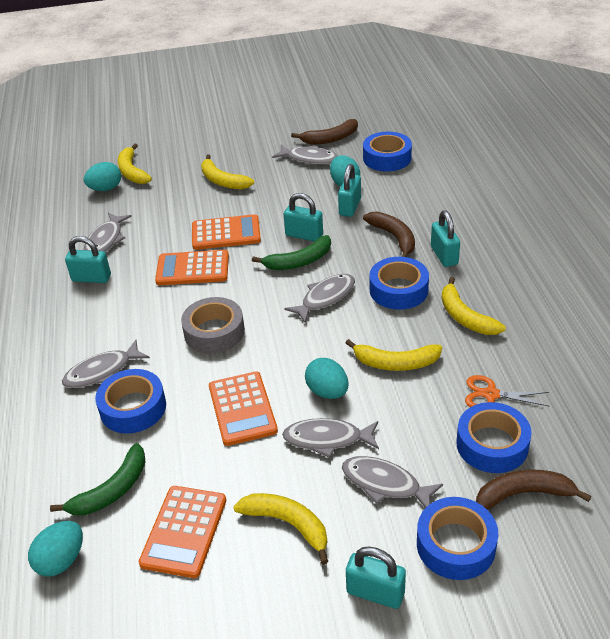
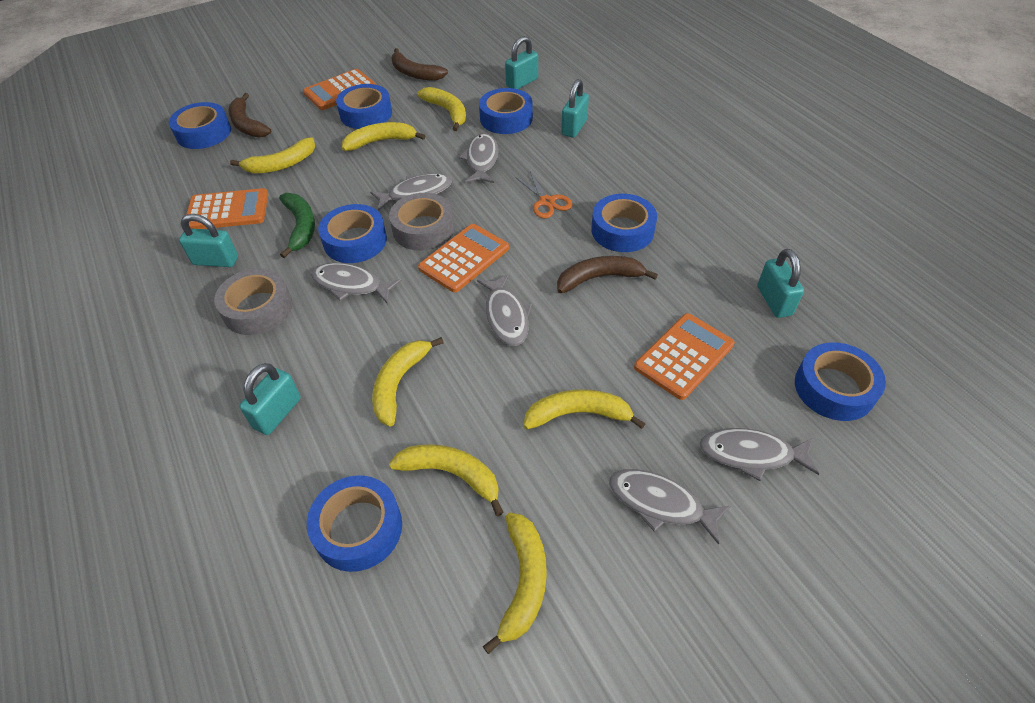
blue tape: [95,369,166,434] [363,132,412,171] [370,257,429,310] [417,497,498,580] [456,402,532,473] = 5 -> [169,102,231,149] [307,475,402,572] [318,204,387,263] [336,84,392,129] [479,88,533,134] [591,194,657,252] [795,342,886,421] = 7
green banana: [50,443,145,515] [252,235,331,270] = 2 -> [279,193,315,258] = 1
grey tape: [181,297,245,354] = 1 -> [214,268,293,335] [389,193,455,251] = 2
turquoise egg: [28,521,83,577] [84,162,121,191] [305,358,349,399] [330,155,360,187] = 4 -> none = 0
yellow banana: [118,144,152,184] [201,154,254,190] [233,493,328,564] [346,339,442,371] [442,277,506,335] = 5 -> [230,137,315,173] [342,122,425,151] [372,337,444,427] [389,444,504,516] [417,87,466,131] [483,512,547,654] [523,389,645,429] = 7

